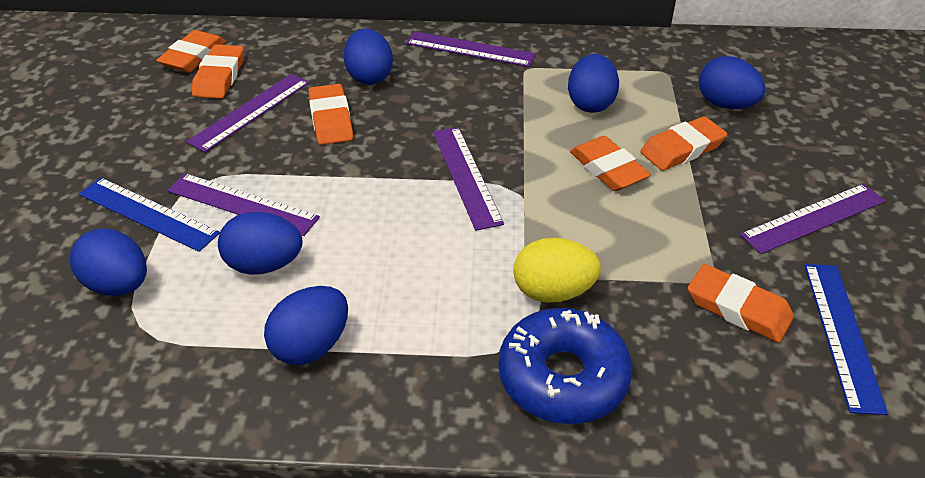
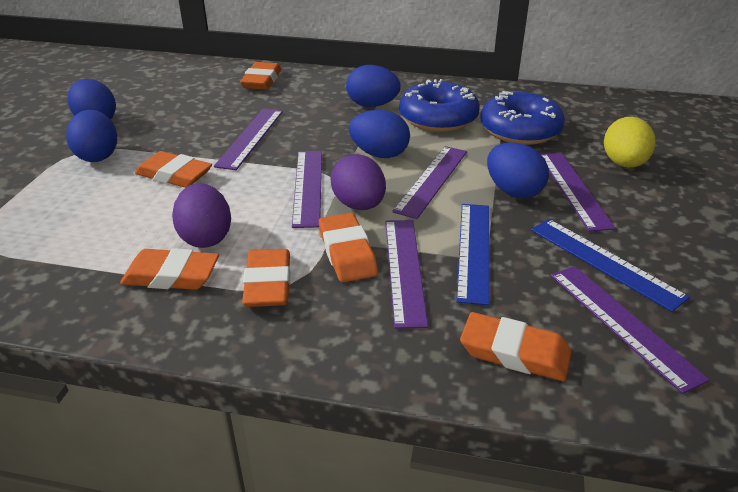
blue donut: [498,308,633,424] = 1 -> [399,79,480,132] [480,91,565,145] = 2
blue egg: [70,228,147,296] [218,212,303,275] [264,286,348,365] [344,28,393,85] [568,54,619,113] [699,56,765,109] = 6 -> [66,110,117,162] [67,79,116,120] [346,65,401,107] [349,110,410,158] [487,142,549,198] = 5
purple egg: none = 0 -> [172,183,231,248] [330,154,386,210] = 2
purple ruler: [167,173,320,236] [187,74,309,152] [406,31,536,67] [433,127,504,231] [740,184,885,254] = 5 -> [214,109,283,170] [292,151,322,228] [385,220,428,329] [392,146,467,219] [541,153,616,232] [551,266,710,394] = 6

